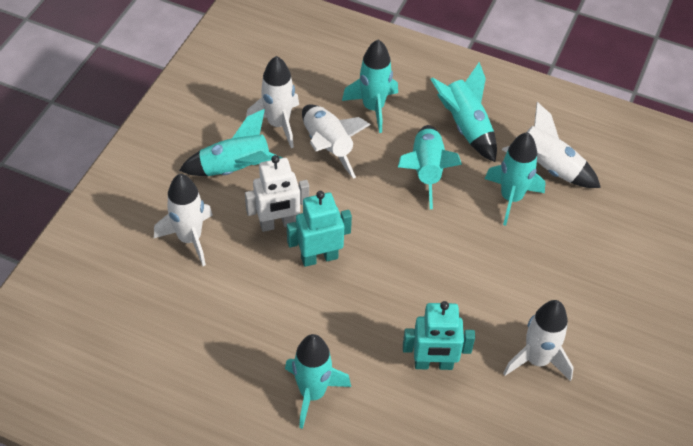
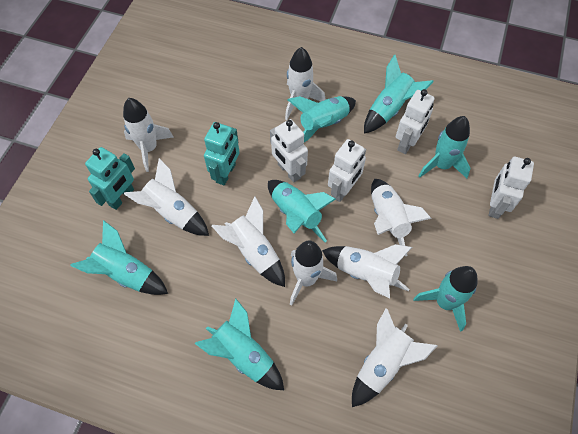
turquoise rocket: [179,109,282,176] [285,334,351,429] [342,39,398,133] [398,125,462,209] [431,62,497,162] [485,132,546,226] = 6 -> [70,220,168,295] [194,299,284,390] [268,180,336,242] [287,96,356,142] [364,54,434,134] [414,266,478,332] [419,116,470,178] = 7
white robot: [245,155,309,232] = 1 -> [270,119,308,183] [328,139,366,202] [396,89,435,154] [489,157,534,219] = 4
white rocket: [154,174,213,266] [246,56,299,148] [302,104,371,179] [502,102,601,188] [503,300,574,381] = 5 -> [123,98,173,172] [124,158,209,236] [212,197,285,287] [285,47,326,120] [290,241,337,305] [322,244,412,299] [352,308,438,407] [371,179,432,256] = 8

